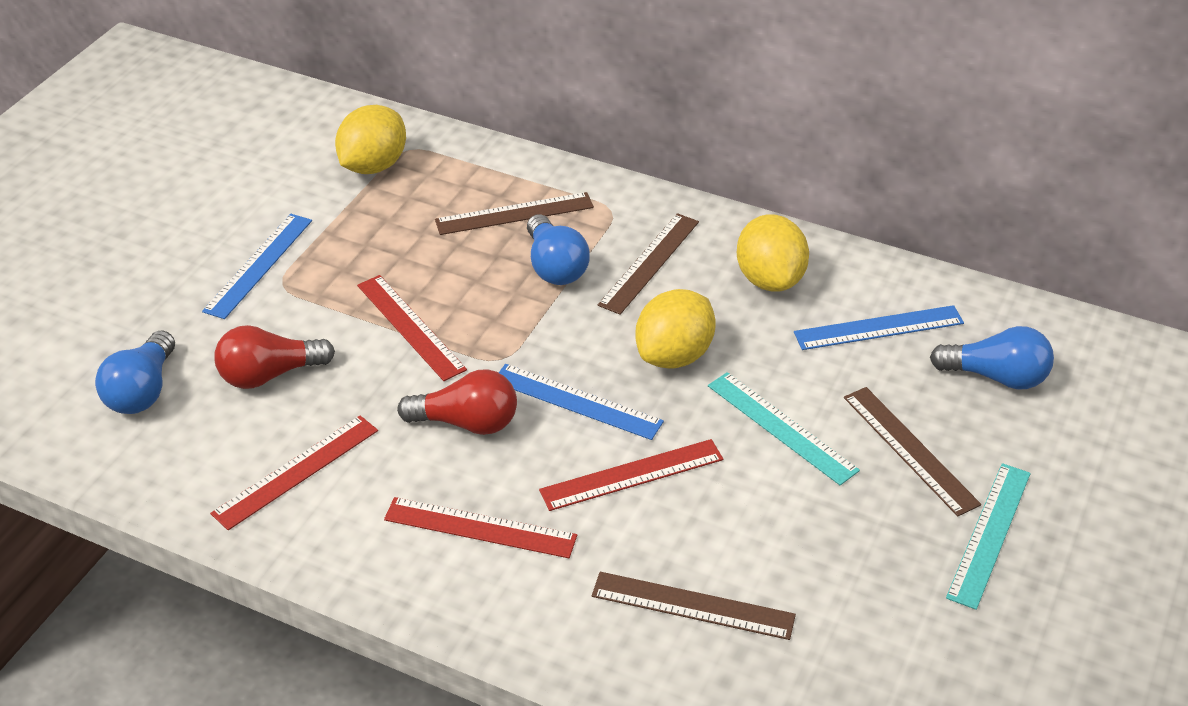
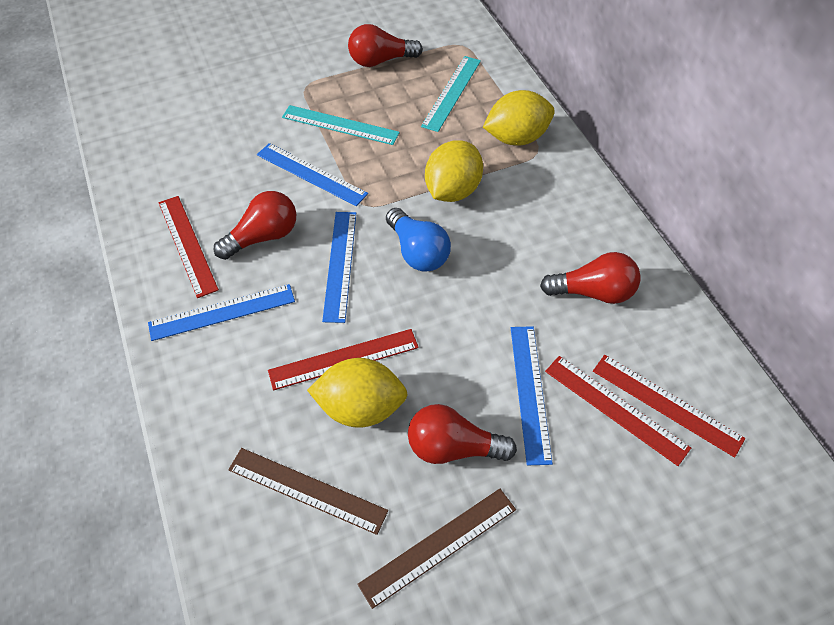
blue light bulb: [95,331,175,414] [527,214,590,285] [930,326,1054,390] = 3 -> [386,208,451,272] = 1
blue ruler: [202,214,312,319] [499,364,664,440] [794,305,964,350] = 3 -> [148,284,295,341] [257,143,368,206] [322,212,356,323] [511,326,553,465] = 4
brown ruler: [435,192,594,235] [592,572,796,640] [598,213,699,315] [844,387,981,516] = 4 -> [228,448,388,535] [358,489,516,609] = 2
red light bulb: [214,325,335,389] [397,369,517,435] = 2 -> [214,191,296,260] [348,24,423,67] [408,404,517,464] [540,252,640,304] = 4

